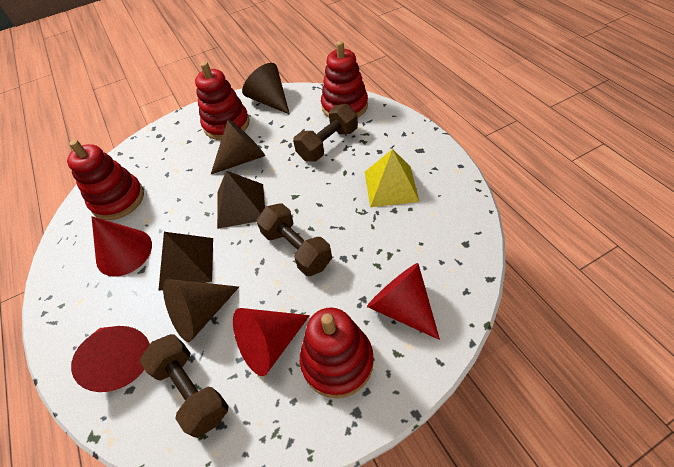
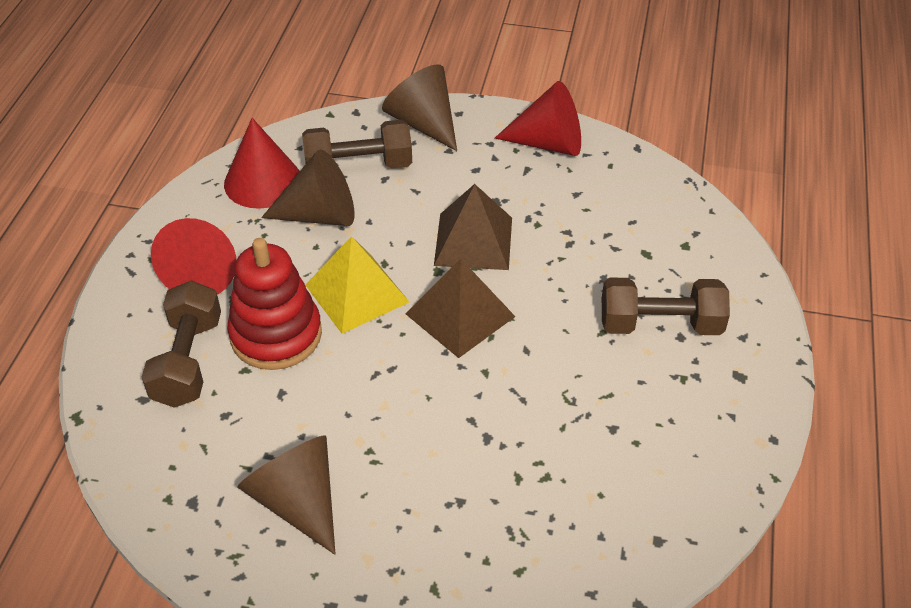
red cone: [71,326,150,392] [92,216,152,277] [233,308,310,376] [367,263,440,340] = 4 -> [151,218,237,294] [224,118,300,209] [495,81,581,156] = 3
red stacking toy: [67,140,144,220] [195,62,250,140] [300,308,374,399] [321,41,368,118] = 4 -> [227,238,322,370] = 1

